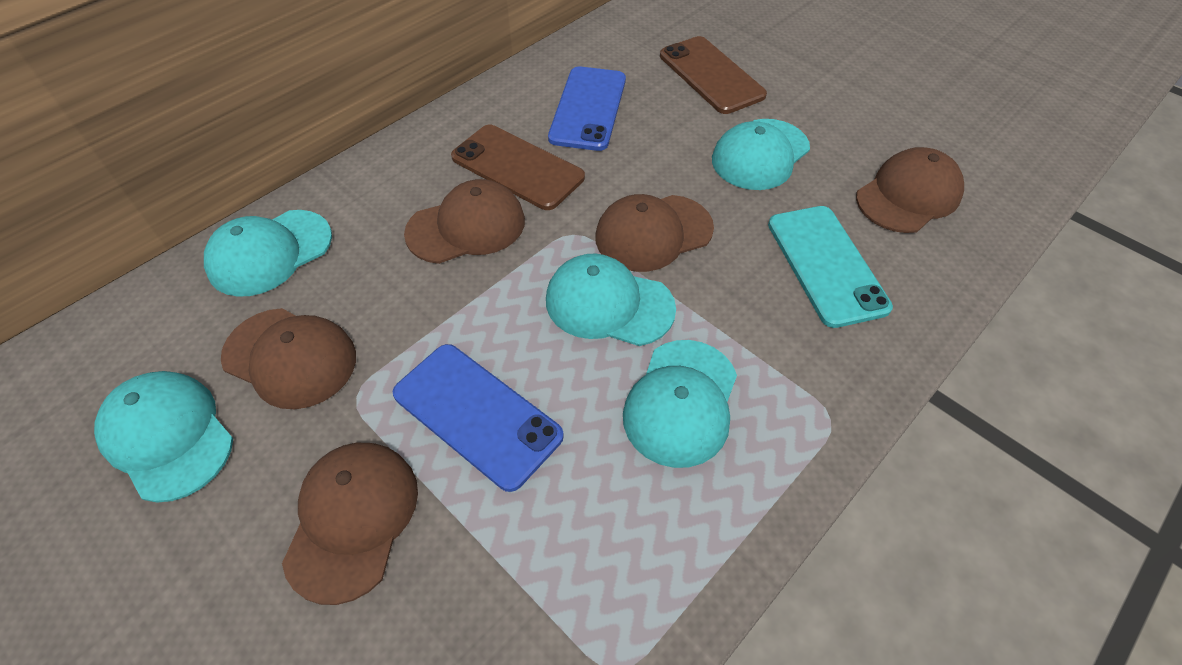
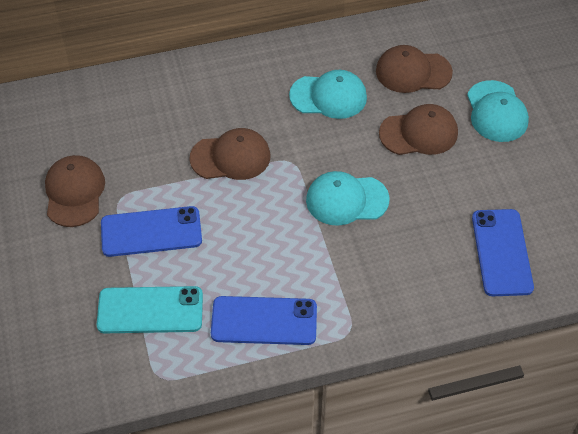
blue phone: [393,344,564,492] [548,66,626,151] = 2 -> [101,206,202,257] [211,296,317,345] [472,209,534,296] = 3
brown cap: [221,308,356,409] [282,443,418,605] [404,179,525,264] [595,194,714,272] [856,147,964,233] = 5 -> [45,155,105,227] [189,128,270,180] [376,45,453,93] [379,104,458,155] = 4
brown phone: [451,125,585,210] [660,36,767,114] = 2 -> none = 0
turquoise cap: [94,371,233,503] [204,210,332,297] [546,254,676,346] [623,340,737,468] [712,119,810,190] = 5 -> [289,70,367,119] [306,171,390,226] [467,80,529,142] = 3

